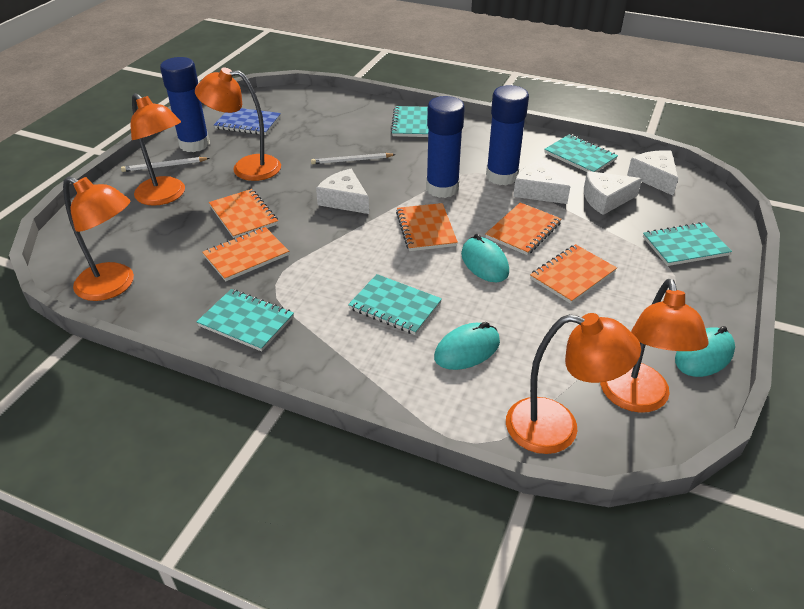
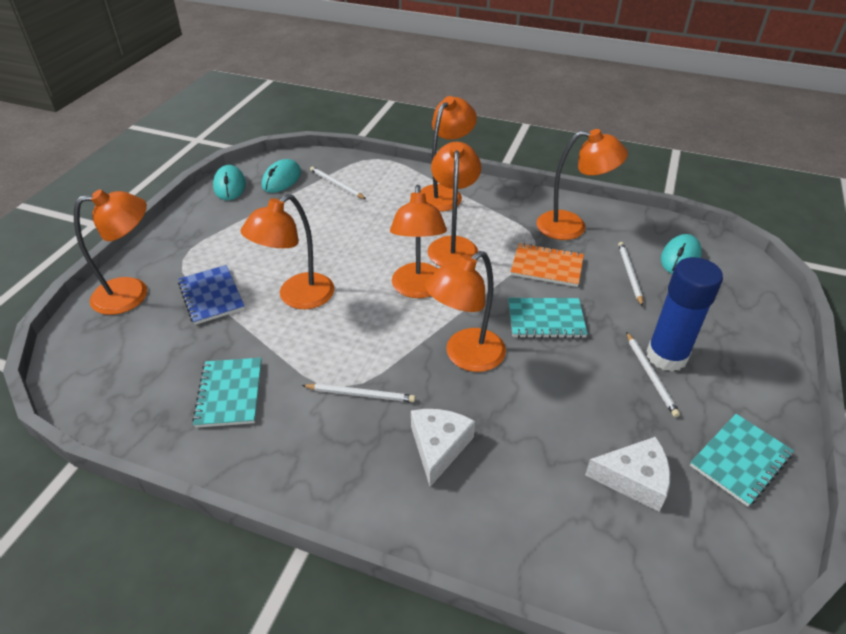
blue glue stick: [160,57,210,152] [426,96,465,198] [486,85,529,185] = 3 -> [647,257,723,372] = 1
orange lamp: [63,176,134,301] [130,93,185,206] [195,68,281,181] [506,313,641,454] [600,279,708,413] = 5 -> [74,189,147,315] [241,194,335,309] [390,185,447,298] [421,96,477,212] [425,251,506,372] [428,142,481,267] [536,129,628,240] = 7
orange notebook: [202,227,289,281] [209,189,278,238] [396,203,458,251] [485,203,561,255] [530,244,617,304] = 5 -> [511,243,584,287] = 1
turquoise notebook: [197,289,294,351] [348,274,442,335] [391,106,428,137] [544,135,618,172] [643,222,732,266] = 5 -> [192,358,262,428] [508,298,588,338] [690,414,794,507] = 3
white cheese: [316,169,369,214] [513,160,570,204] [584,171,642,215] [627,150,678,196] = 4 -> [411,409,475,487] [585,437,670,512] = 2
white pencil: [121,157,210,172] [311,153,396,164] = 2 -> [302,383,415,402] [310,166,366,199] [618,242,643,306] [626,332,680,417] = 4

